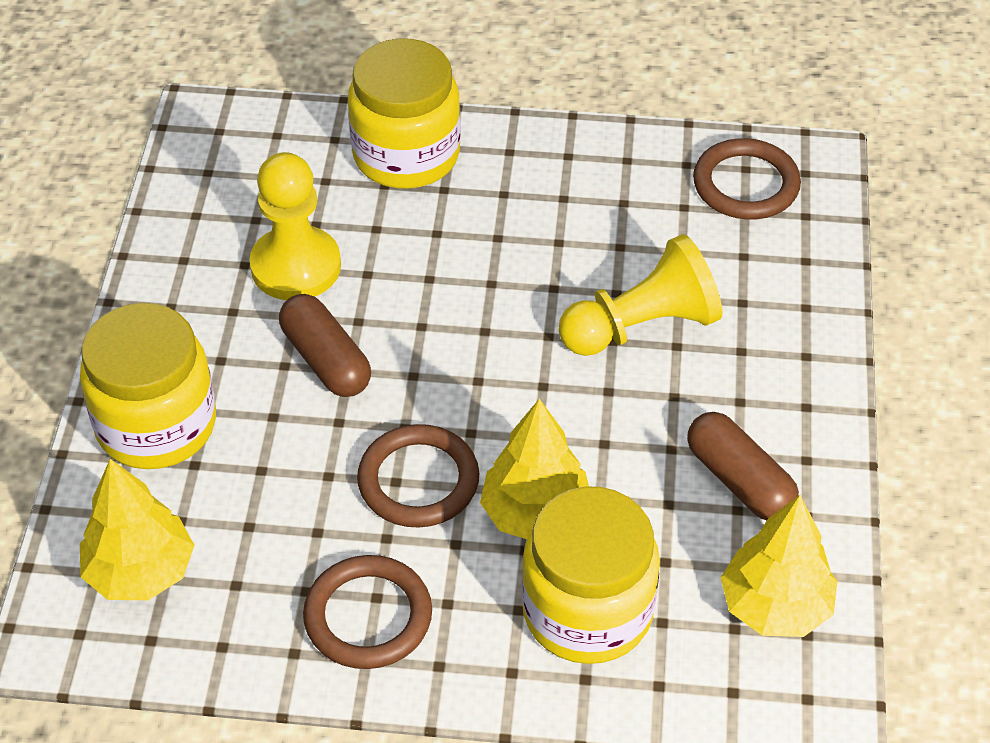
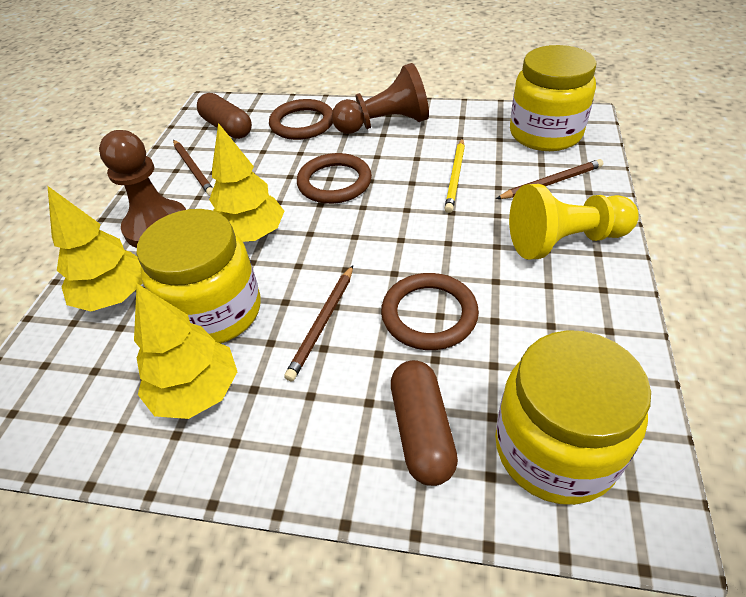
brown pawn: none = 0 -> [99,130,186,248] [332,63,429,134] = 2
brown pencil: none = 0 -> [173,140,213,196] [284,265,353,381] [496,159,603,199] = 3
yellow pawn: [250,152,341,300] [559,234,723,356] = 2 -> [509,184,639,260] = 1
yellow pencil: none = 0 -> [444,138,465,213] = 1

